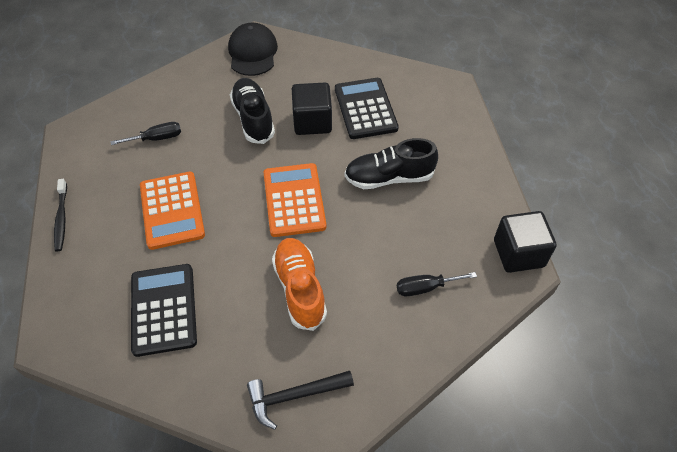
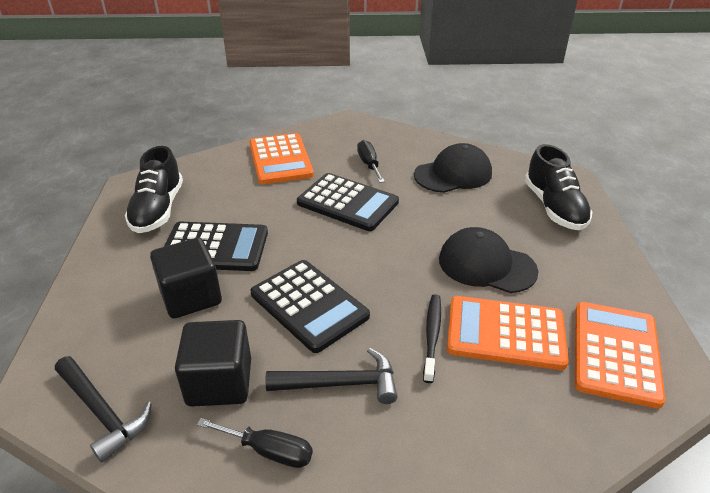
black calculator: [131,264,197,357] [335,78,399,139] = 2 -> [164,222,268,271] [251,260,370,353] [297,173,399,231] = 3
black cap: [228,23,278,76] = 1 -> [414,143,492,193] [439,227,539,293] = 2
black hammer: [247,371,354,430] = 1 -> [55,356,152,463] [266,348,397,404] = 2
orange calculator: [140,172,205,250] [263,163,326,237] = 2 -> [249,133,314,184] [447,296,569,370] [575,302,665,409] = 3
orange shoe: [272,238,327,331] = 1 -> none = 0

